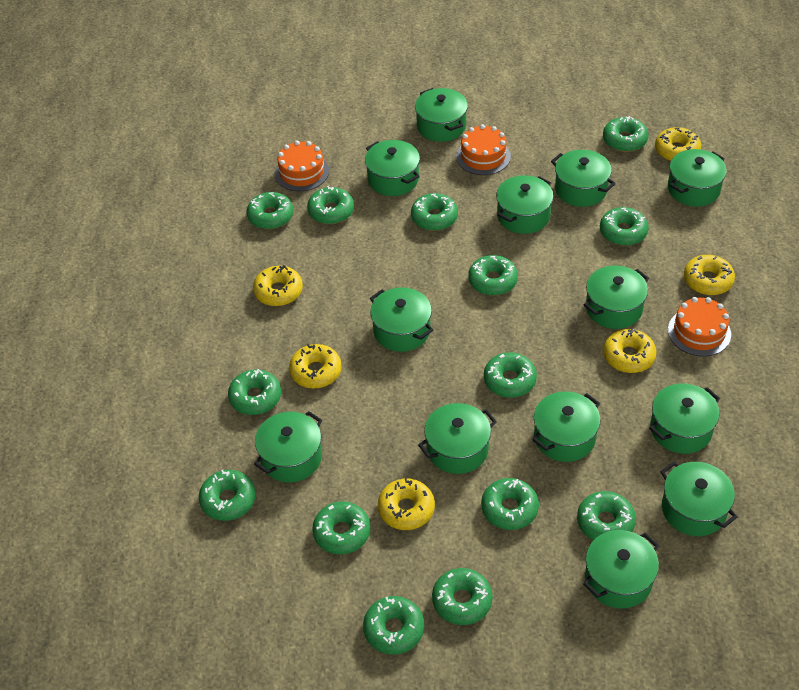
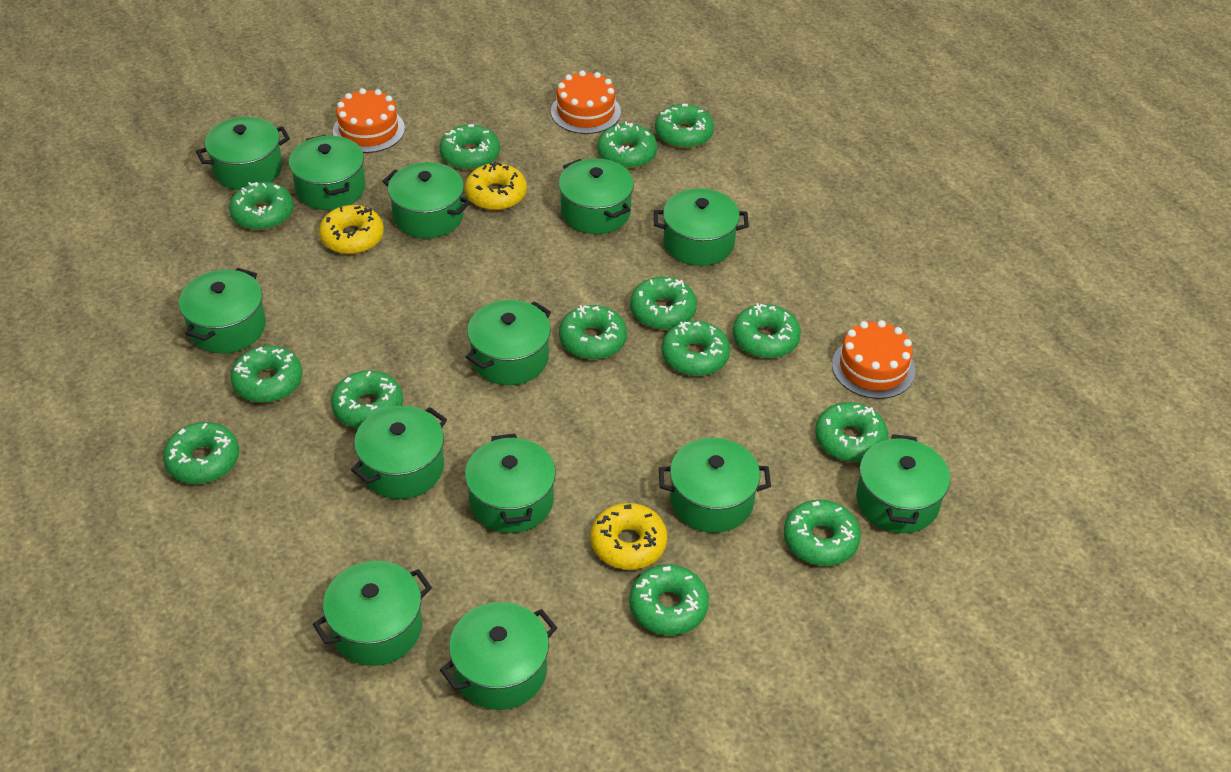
yellow donut: [253,265,303,306] [289,344,342,389] [378,478,435,530] [603,328,657,373] [655,127,701,161] [684,255,735,295] = 6 -> [319,205,384,254] [465,161,527,210] [591,503,667,570] = 3

